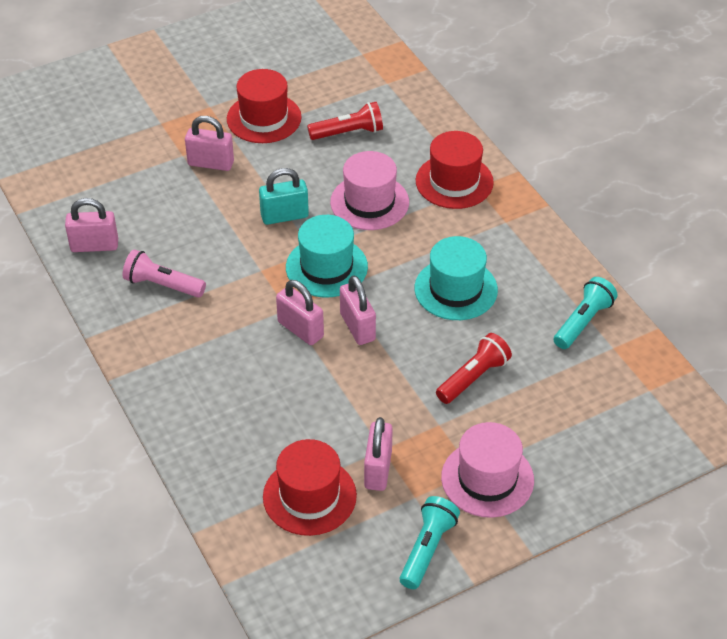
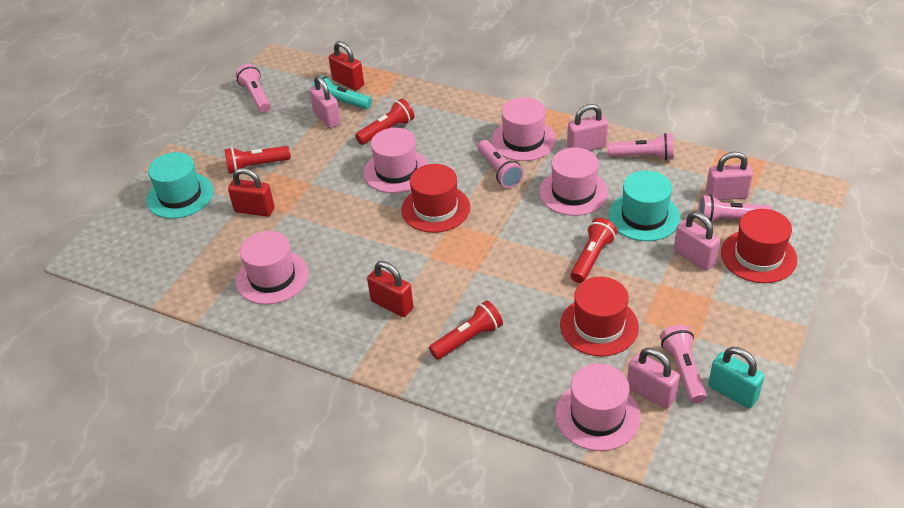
pink flashlight: [123,249,206,298] = 1 -> [236,64,271,113] [478,140,524,188] [608,133,674,161] [660,324,707,404] [698,195,772,222] = 5
pink hat: [330,151,409,230] [441,422,534,518] = 2 -> [236,231,309,305] [364,128,428,193] [491,97,556,161] [539,147,608,216] [555,363,641,451] = 5
red flashlight: [307,102,383,140] [436,333,512,404] = 2 -> [225,146,291,174] [355,99,415,145] [429,301,503,360] [570,218,617,283] = 4
red padlock: none = 0 -> [228,168,275,217] [329,41,364,91] [367,261,414,317] = 3
turquoise flashlight: [400,496,460,589] [554,277,618,349] = 2 -> [312,76,372,109] = 1

